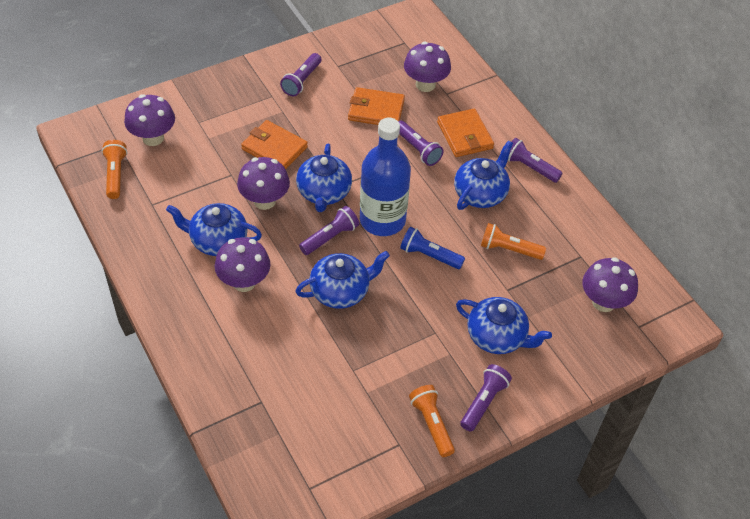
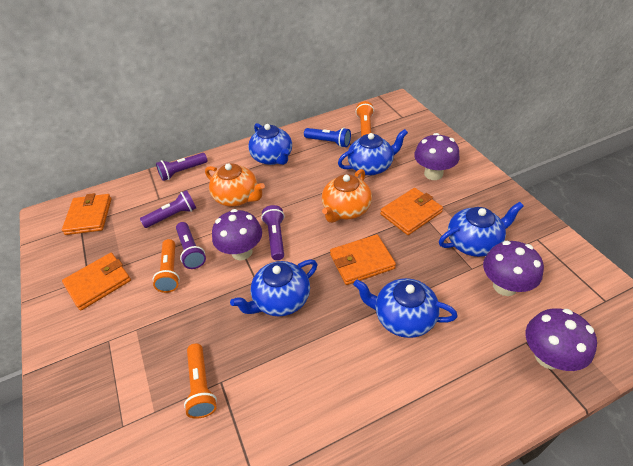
blue bottle: [360,118,411,236] = 1 -> none = 0
orange teapot: none = 0 -> [205,163,265,207] [322,169,372,223] = 2
orange wallet: [241,120,308,169] [348,87,405,125] [437,108,494,157] = 3 -> [62,193,112,235] [62,253,131,310] [330,234,396,285] [380,188,443,235] = 4
purple flashlight: [280,53,322,97] [299,206,359,255] [398,121,444,166] [460,364,512,432] [508,138,563,183] = 5 -> [140,190,196,228] [156,153,208,181] [176,222,206,269] [261,205,285,260] = 4
purple mushroom: [124,94,175,146] [215,237,270,292] [237,157,290,210] [404,42,451,92] [582,257,638,312] = 5 -> [212,209,262,260] [414,133,459,180] [483,241,544,296] [526,308,597,371] = 4

